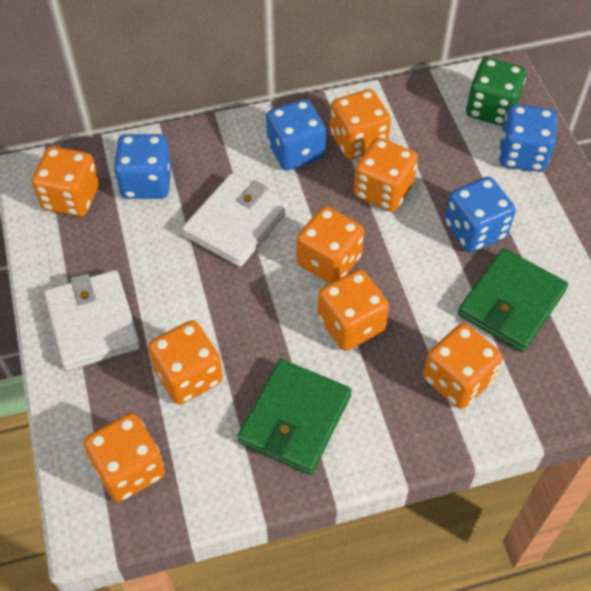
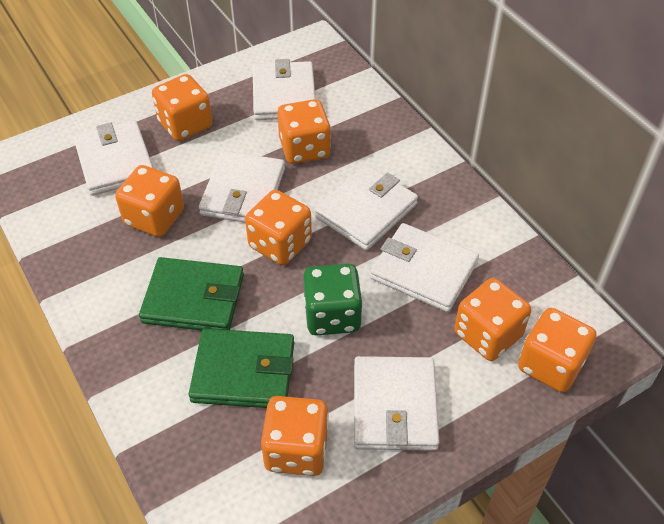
blue dice: [114,134,171,199] [266,99,326,170] [444,177,516,252] [499,105,557,172] = 4 -> none = 0
orange dice: [32,146,99,217] [84,413,165,502] [148,320,223,405] [296,206,364,284] [318,270,389,351] [330,89,391,159] [354,138,418,212] [423,323,503,409] = 8 -> [115,165,184,237] [152,74,213,141] [245,190,312,265] [261,396,329,476] [277,99,331,164] [454,278,531,361] [518,308,596,392] = 7
white wallet: [44,270,141,371] [182,173,288,267] = 2 -> [74,120,154,196] [199,151,285,223] [253,59,316,120] [315,165,418,250] [354,356,440,451] [370,223,479,312] = 6

